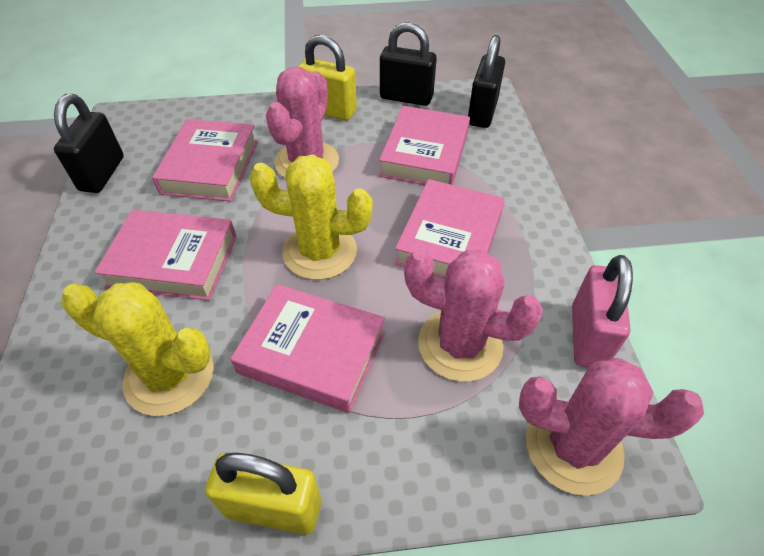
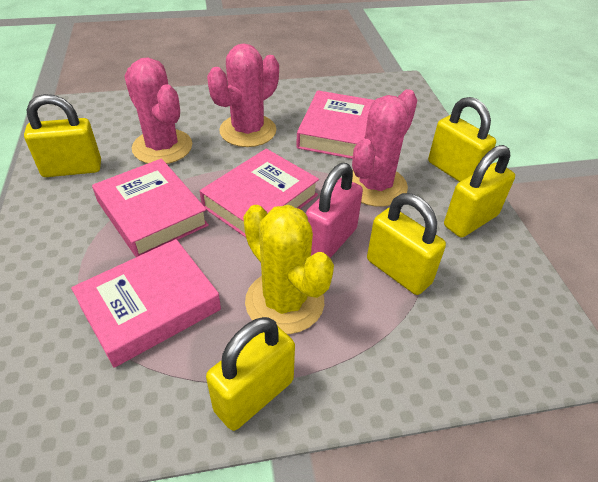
black padlock: [54,94,124,193] [380,22,437,106] [468,35,505,128] = 3 -> none = 0
pink book: [94,210,236,301] [152,119,258,202] [231,284,385,413] [379,106,470,185] [395,179,505,279] = 5 -> [71,239,221,368] [92,158,209,257] [200,149,319,237] [296,91,375,159] = 4
yellow cactus: [61,282,214,416] [249,155,373,280] = 2 -> [243,205,334,334] = 1
yellow padlock: [205,453,321,535] [298,35,357,120] = 2 -> [24,94,101,177] [206,317,295,431] [367,193,446,295] [428,97,496,182] [444,145,515,237] = 5

